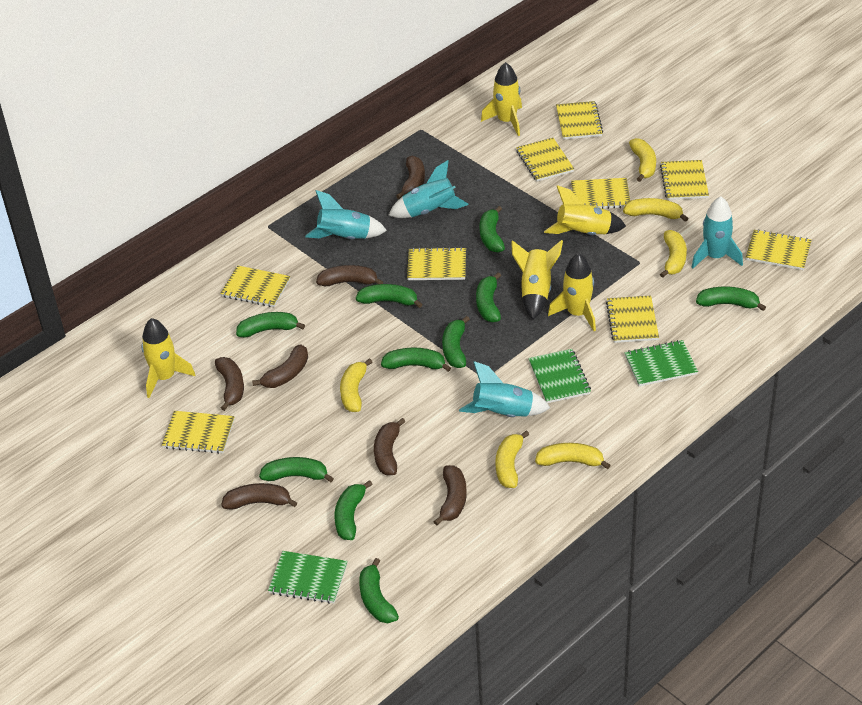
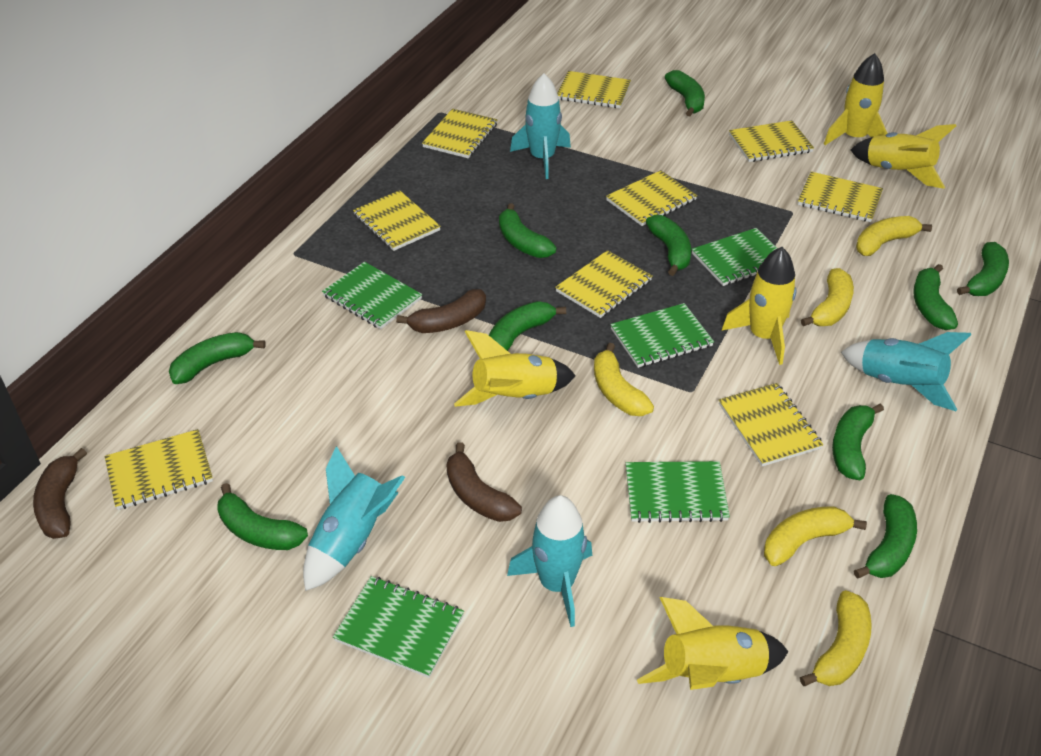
brown banana: [215,357,244,411] [221,483,297,510] [252,344,308,388] [316,265,383,286] [374,418,405,475] [396,156,425,199] [433,465,467,526] = 7 -> [33,448,87,539] [396,289,486,333] [446,442,522,522] = 3
green notebook: [268,551,348,604] [528,349,591,403] [624,340,698,386] = 3 -> [322,262,422,329] [333,576,464,678] [610,303,714,368] [626,461,730,523] [692,228,778,286] = 5
yellow banana: [340,358,372,412] [495,430,529,488] [535,443,611,469] [623,198,688,222] [629,138,656,182] [660,230,687,278] = 6 -> [594,343,654,416] [764,506,867,566] [800,590,872,686] [801,268,854,326] [856,216,932,256] = 5

